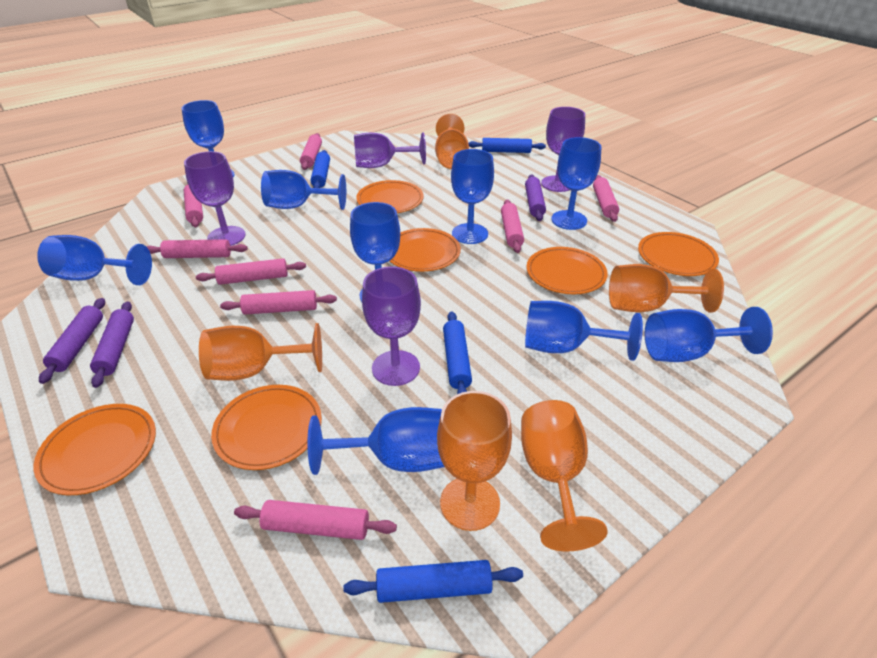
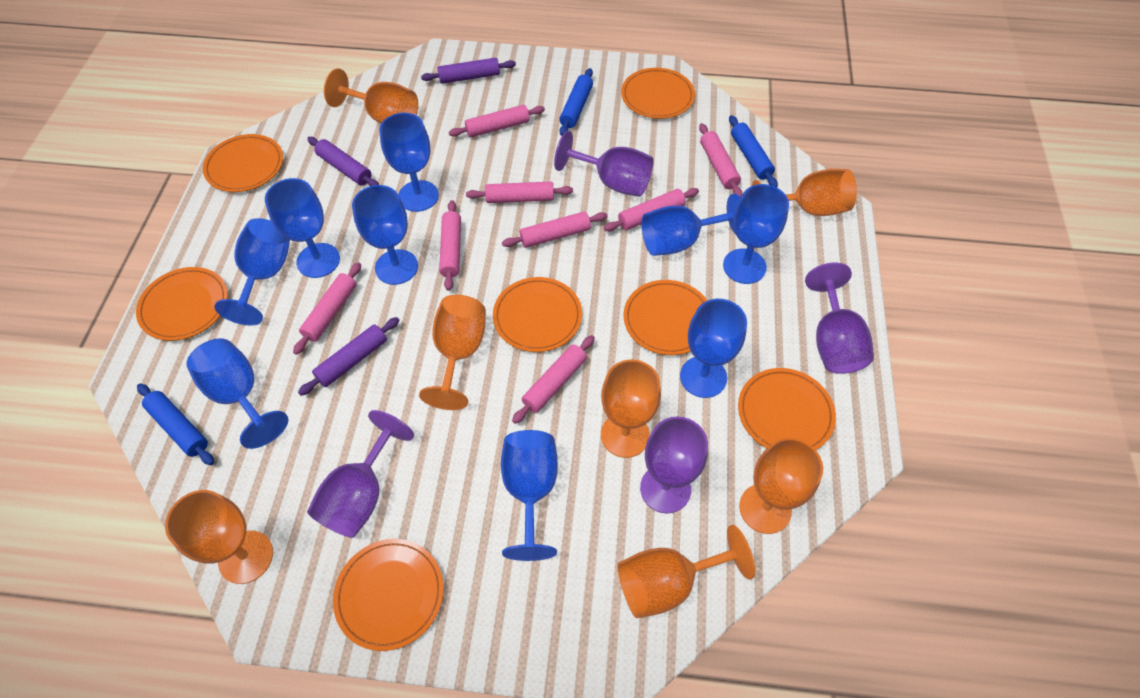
blue rolling pin: [311,150,330,188] [343,560,523,603] [443,311,472,394] [468,138,546,153] = 4 -> [137,383,214,465] [559,68,593,136] [729,115,778,187] = 3
orange goblet: [199,323,322,381] [435,114,469,169] [437,391,512,531] [521,400,608,552] [609,264,724,313] = 5 -> [165,490,273,584] [324,68,418,123] [419,295,486,410] [601,360,661,458] [617,525,755,618] [739,438,823,534] [752,169,857,216] = 7
orange plate: [34,404,156,495] [211,385,322,470] [356,180,424,213] [390,228,461,272] [526,247,608,294] [638,232,719,276] = 6 -> [136,267,228,341] [203,134,283,192] [333,539,444,651] [493,277,582,352] [621,68,695,119] [624,280,707,355] [738,368,836,450] = 7

